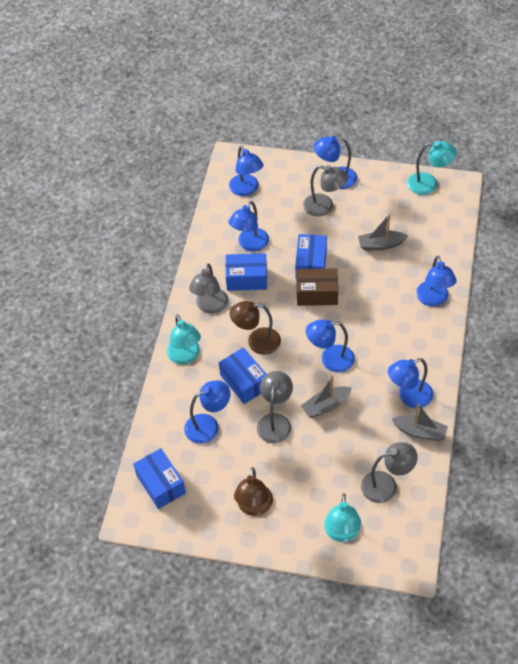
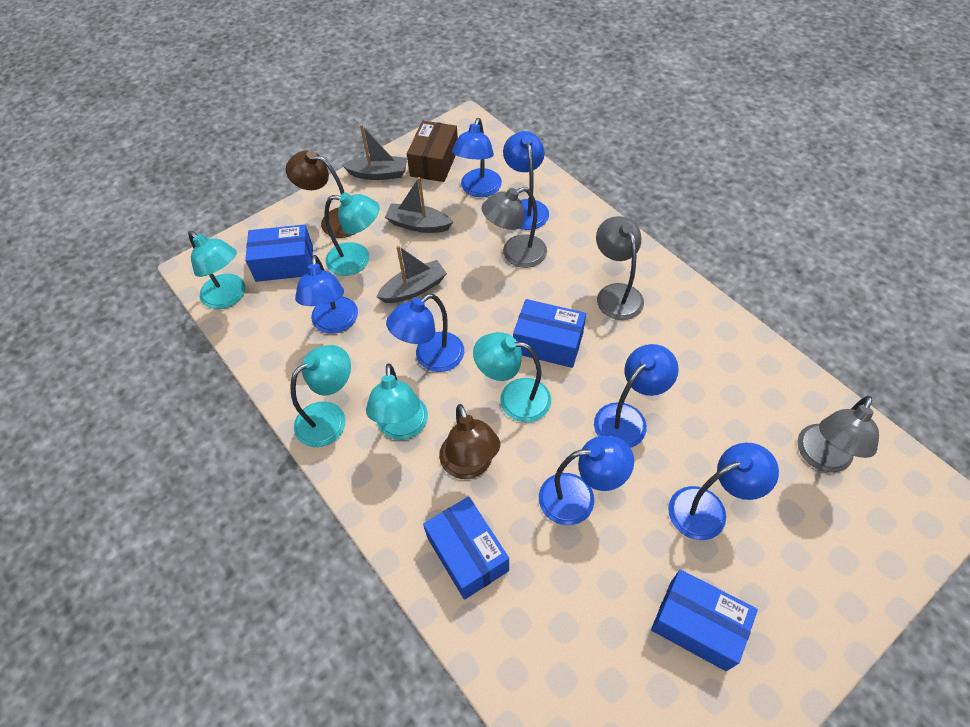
grey lamp: [189,263,228,314] [257,371,293,443] [303,165,348,217] [361,442,418,503] = 4 -> [482,187,547,268] [596,216,644,320] [797,396,879,473] = 3
turquoise lamp: [167,315,201,365] [324,493,361,542] [407,141,457,195] = 3 -> [188,231,245,309] [290,345,351,447] [324,193,380,276] [366,363,428,440] [473,332,551,422] = 5

